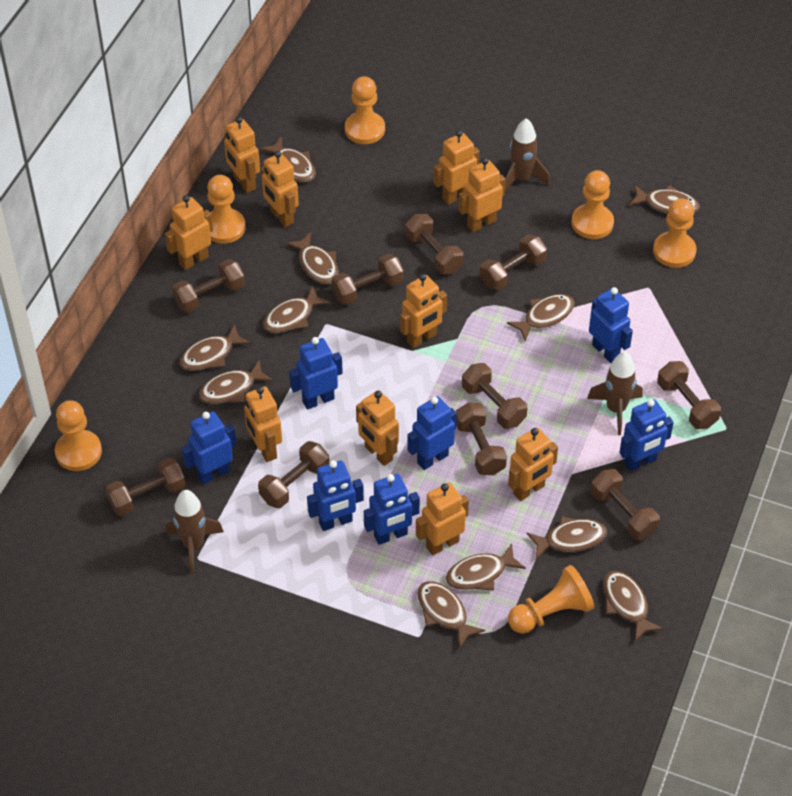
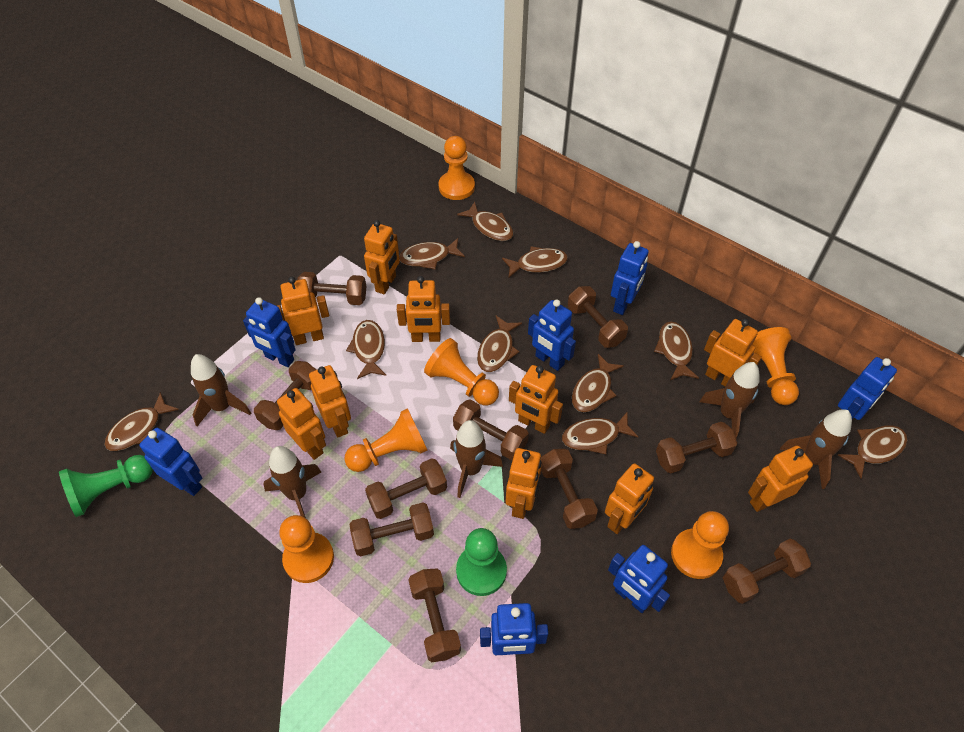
brown fish: [180,324,251,371] [199,359,273,404] [260,136,316,182] [263,286,331,333] [286,232,339,284] [417,581,485,648] [446,543,526,591] [507,294,574,342] [527,516,607,559] [603,571,664,641] [629,185,700,214] = 11 -> [104,392,179,451] [346,320,386,379] [399,238,465,269] [457,201,513,241] [477,316,522,372] [502,246,568,278] [562,411,639,454] [572,354,624,412] [654,321,699,380] [838,425,907,478] = 10
brown rocket: [165,490,224,574] [505,118,550,192] [587,352,643,435] = 3 -> [191,354,251,426] [263,446,321,518] [450,420,503,498] [699,362,760,438] [780,409,852,489] = 5
green pawn: none = 0 -> [59,455,153,517] [456,528,507,596] = 2

